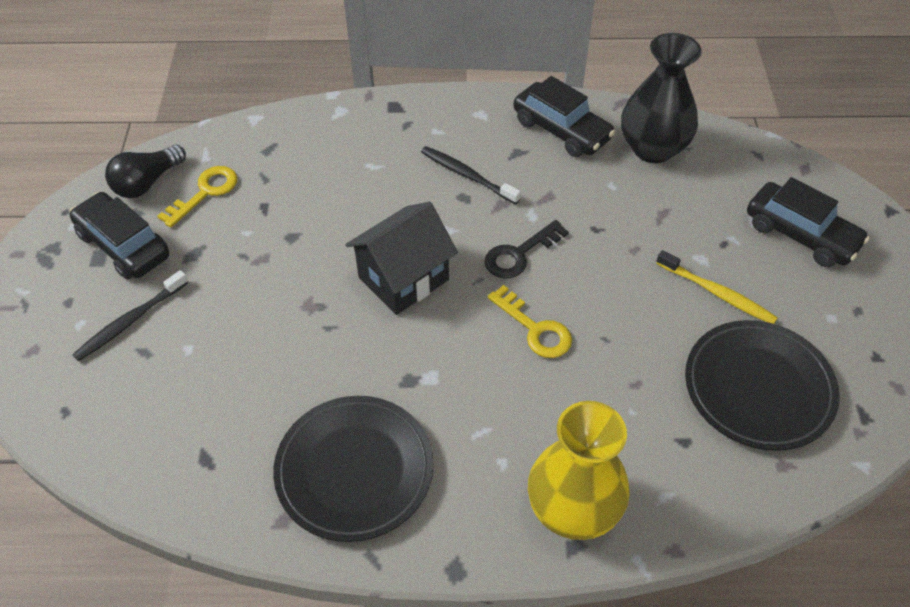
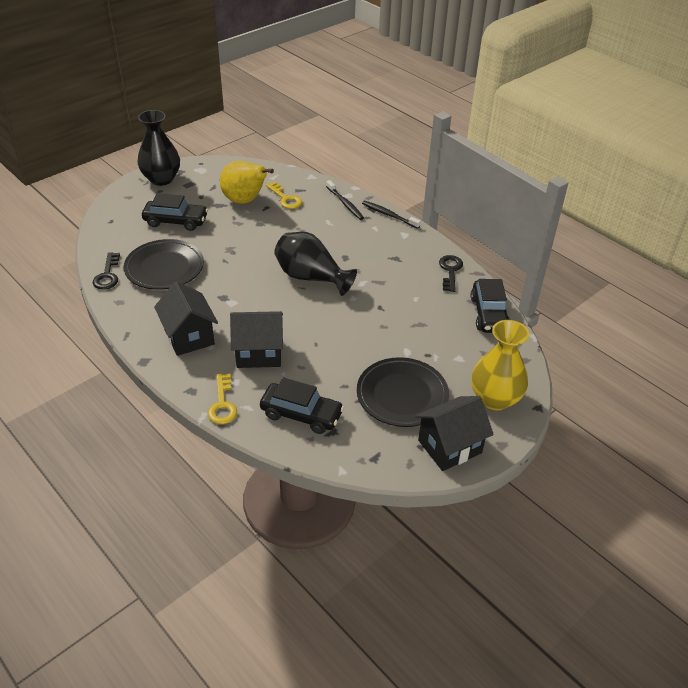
black house: [345,202,458,315] = 1 -> [154,281,218,356] [230,311,283,368] [415,396,494,471] = 3
black key: [485,220,569,279] = 1 -> [93,252,120,290] [439,255,463,292] = 2
black light bulb: [105,145,186,198] = 1 -> none = 0
black vase: [621,33,702,163] = 1 -> [137,110,180,186] [274,232,357,296] = 2
yellow pear: none = 0 -> [220,161,274,204] = 1
yellow toothbrush: [656,250,778,324] = 1 -> none = 0

